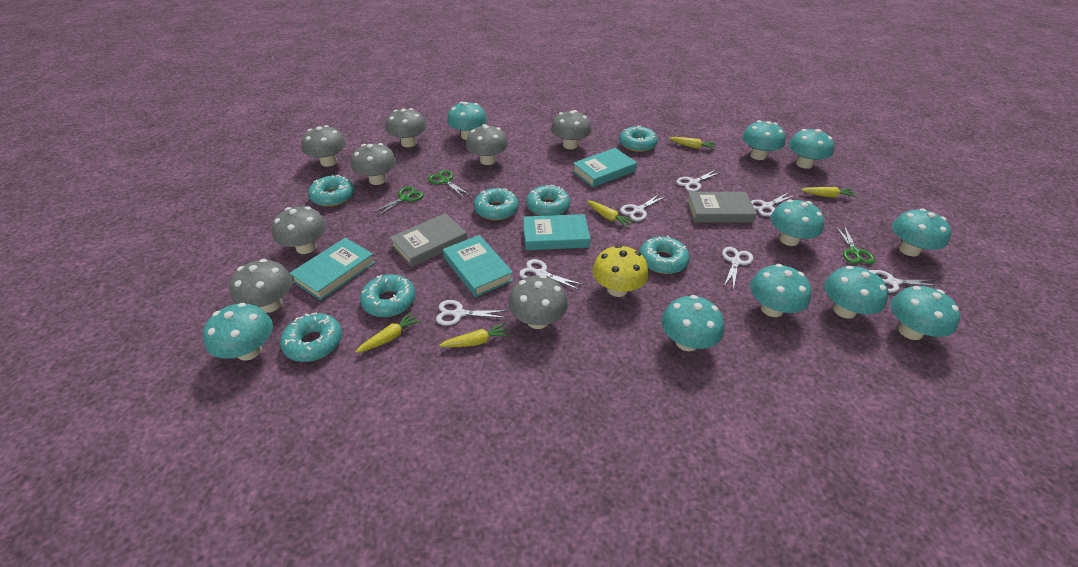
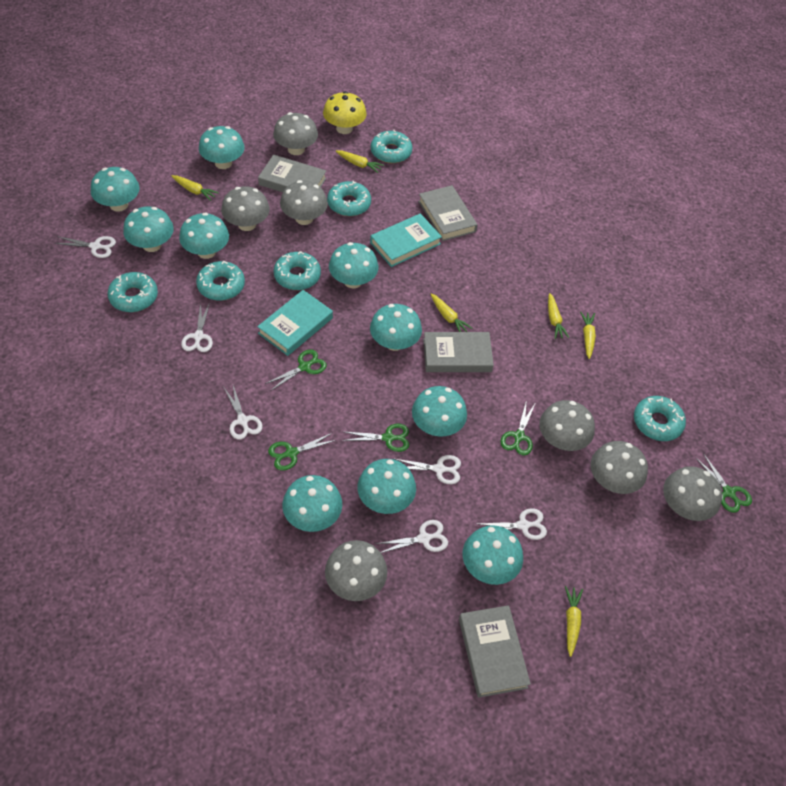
green scissors: [371,186,423,217] [428,170,470,198] [835,225,875,264] = 3 -> [265,349,327,390] [268,433,336,471] [342,424,409,452] [500,400,535,455] [696,455,752,513] = 5
grey book: [390,213,467,267] [686,192,757,223] = 2 -> [258,155,326,192] [418,185,477,241] [423,332,494,372] [459,605,531,698] = 4
grey mushroom: [229,259,293,313] [272,206,327,254] [301,125,346,167] [351,143,397,185] [385,108,427,147] [466,124,508,165] [508,275,568,329] [551,110,592,149] = 8 -> [221,186,270,231] [273,112,318,155] [280,180,328,225] [325,540,387,601] [539,400,595,451] [591,441,648,494] [663,466,722,521] = 7
turquoise book: [290,238,375,301] [443,235,513,297] [523,214,590,250] [573,148,637,187] = 4 -> [257,290,333,356] [370,213,442,267] = 2
turquoise donut: [280,312,342,362] [308,175,354,207] [360,274,416,317] [474,188,519,220] [526,185,571,216] [619,125,658,152] [639,235,690,274] = 7 -> [108,272,158,312] [196,261,245,301] [274,251,321,290] [327,181,371,216] [371,130,412,163] [634,396,686,441] = 6
white scissors: [436,300,507,326] [519,259,584,290] [620,193,666,221] [676,169,722,192] [722,247,753,290] [751,192,796,216] [874,270,940,293] = 7 -> [54,236,116,258] [181,303,213,352] [224,386,263,440] [375,520,448,553] [395,455,461,484] [478,508,547,540] = 6
yellow carrot: [356,311,422,353] [439,323,510,347] [587,201,634,228] [669,137,716,150] [801,187,857,197] = 5 -> [172,175,219,201] [336,150,384,173] [431,293,472,332] [548,293,570,339] [565,586,583,657] [580,312,596,359] = 6

